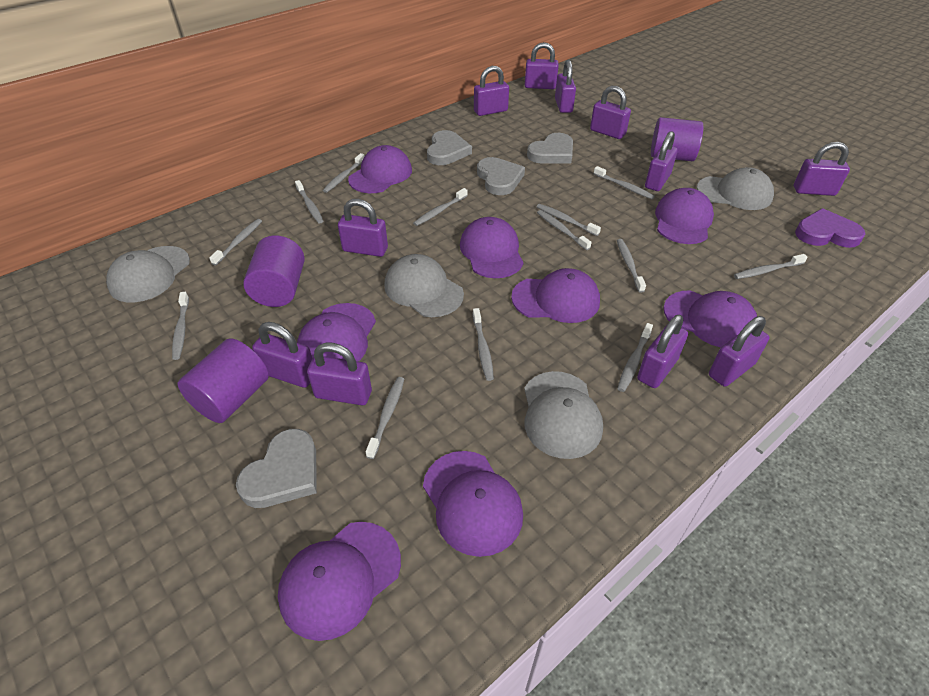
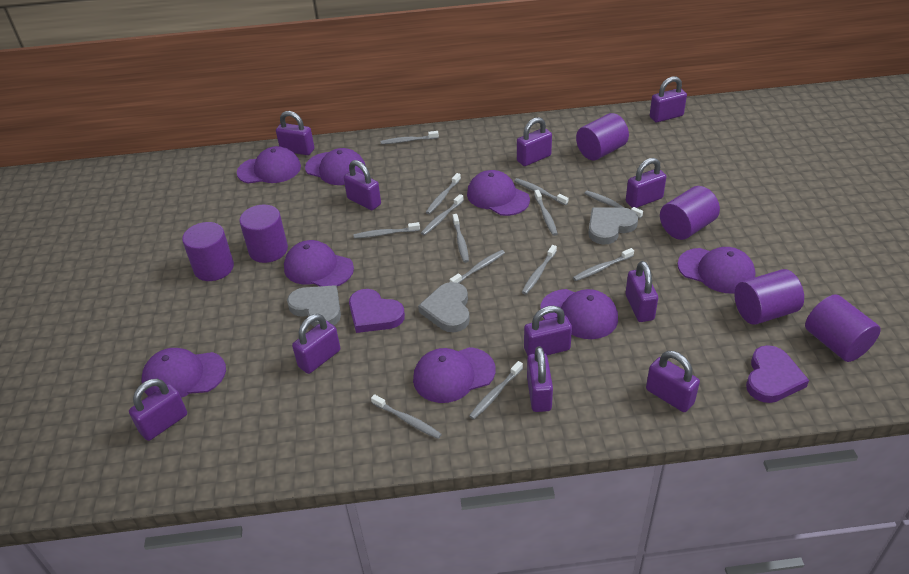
grey cap: [106,246,190,302] [384,254,464,317] [524,371,603,459] [697,167,774,210] = 4 -> none = 0
grey heart: [236,429,317,508] [427,130,472,165] [477,157,525,195] [527,133,573,164] = 4 -> [287,285,341,327] [418,282,470,332] [588,207,638,244] = 3
purple cylinder: [178,338,269,423] [243,236,305,307] [651,117,703,161] = 3 -> [182,222,234,281] [239,204,288,263] [576,113,629,160] [660,186,720,240] [734,269,804,325] [805,294,881,362] = 6
purple heart: [795,208,865,248] = 1 -> [349,289,405,333] [746,345,809,403] = 2

